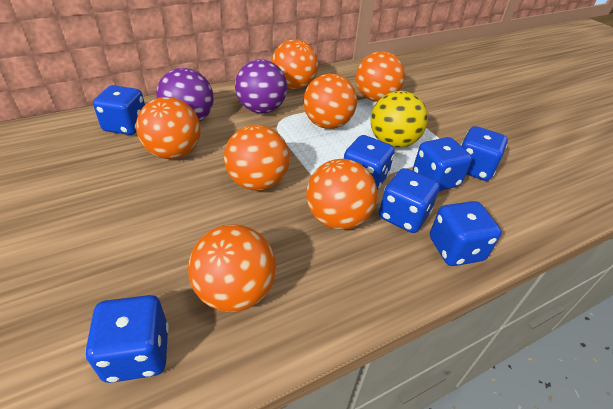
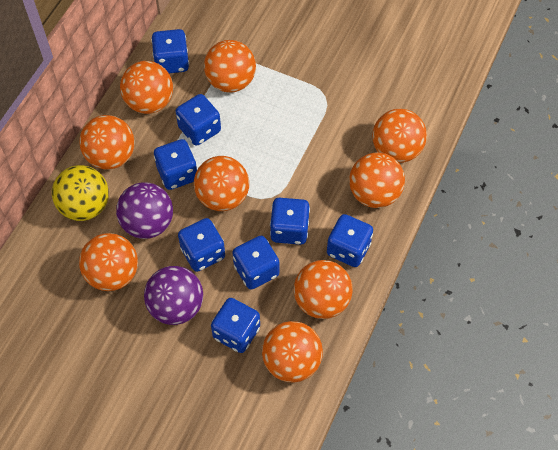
blue dice: [85,295,169,383] [93,85,145,135] [344,135,395,190] [379,168,440,233] [413,137,472,191] [430,201,502,266] [461,126,508,181] = 7 -> [151,29,189,73] [154,139,197,190] [176,94,221,146] [178,218,225,272] [211,298,260,353] [232,236,279,289] [270,198,310,245] [327,214,373,267] = 8
orange ball: [136,97,201,159] [188,224,276,312] [224,125,290,191] [271,39,318,89] [304,74,357,129] [306,159,378,230] [356,51,405,102] = 7 -> [79,115,135,170] [79,233,138,291] [120,61,173,114] [194,156,249,211] [204,40,256,93] [262,321,323,383] [294,260,353,319] [349,152,405,208] [372,109,427,163] = 9

